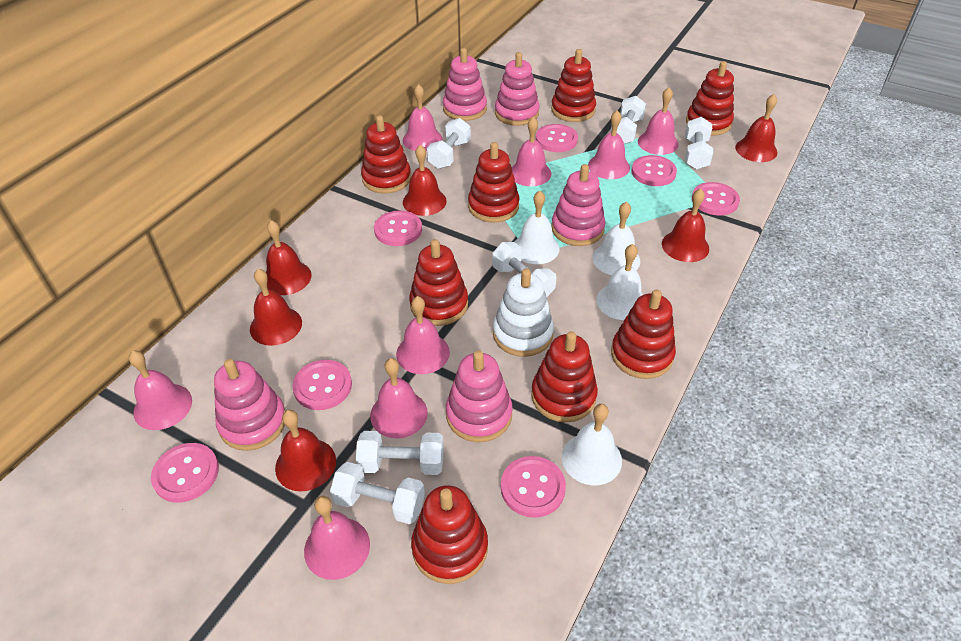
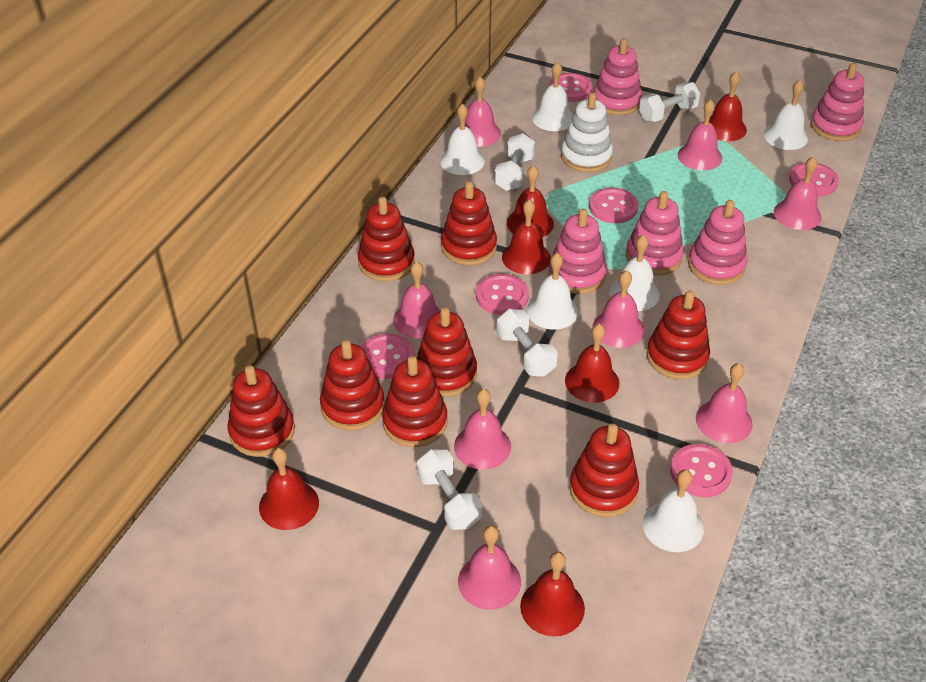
pink button: [151,443,219,503] [292,360,352,410] [374,210,422,246] [501,456,566,518] [536,124,578,152] [631,155,677,186] [692,182,740,216] = 7 -> [361,334,415,379] [476,274,529,315] [549,73,593,102] [589,188,638,223] [670,444,733,497] [789,162,839,196] = 6
white bell: [515,191,560,264] [562,404,622,485] [592,202,640,275] [596,244,643,320] = 4 -> [440,104,485,175] [527,253,578,330] [532,62,573,131] [609,235,660,311] [643,469,704,552] [764,80,808,150] = 6
white dumbbell: [330,462,425,524] [356,431,444,475] [427,118,471,169] [492,242,556,297] [610,96,646,144] [685,117,713,169] = 6 -> [417,449,482,530] [494,133,535,191] [497,309,558,376] [639,82,700,122] = 4

